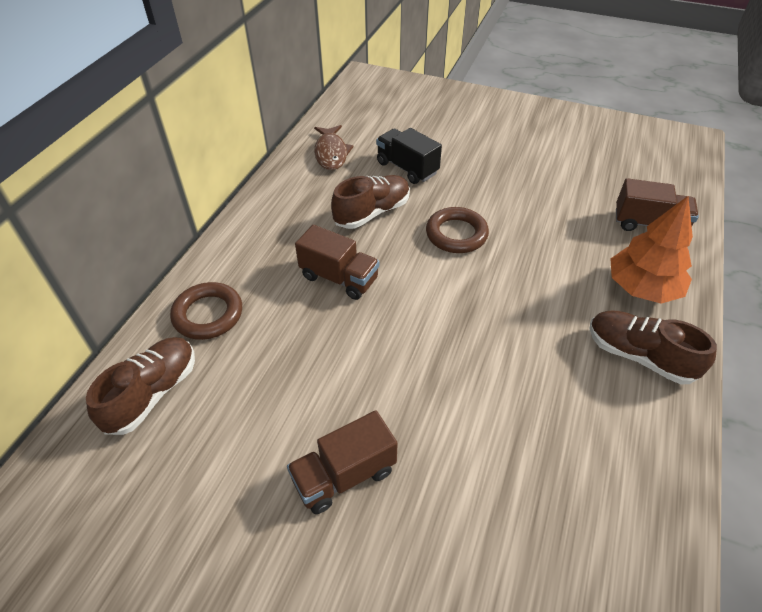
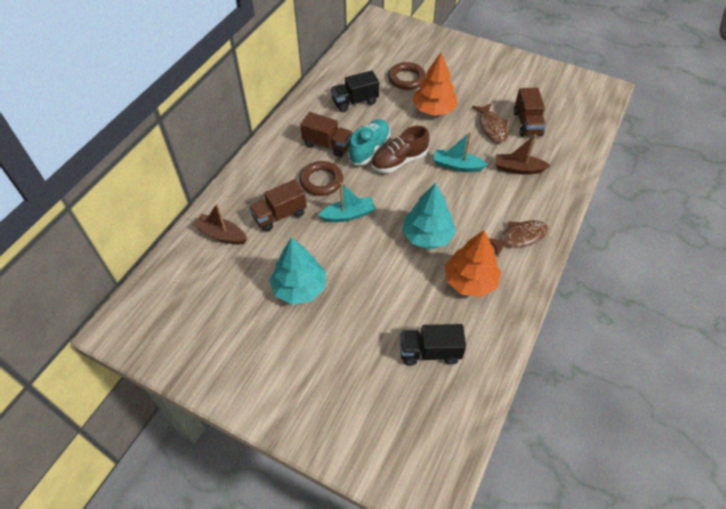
black truck: [376,128,442,184] = 1 -> [331,70,379,112] [400,324,466,366] = 2
brown boat: none = 0 -> [193,204,247,245] [496,135,551,175] = 2
brown fish: [314,125,354,170] = 1 -> [472,103,508,143] [488,220,548,257] = 2
brown shoe: [86,337,195,435] [331,175,410,229] [590,310,717,384] = 3 -> [371,126,429,173] = 1
orange tree: [610,196,693,304] = 1 -> [412,53,458,116] [445,230,501,297] = 2
turquoise boat: none = 0 -> [318,182,376,222] [433,132,488,172] = 2
turquoise shoe: none = 0 -> [348,119,390,165] = 1
turquoise tree: none = 0 -> [269,237,326,305] [402,182,456,250] = 2

